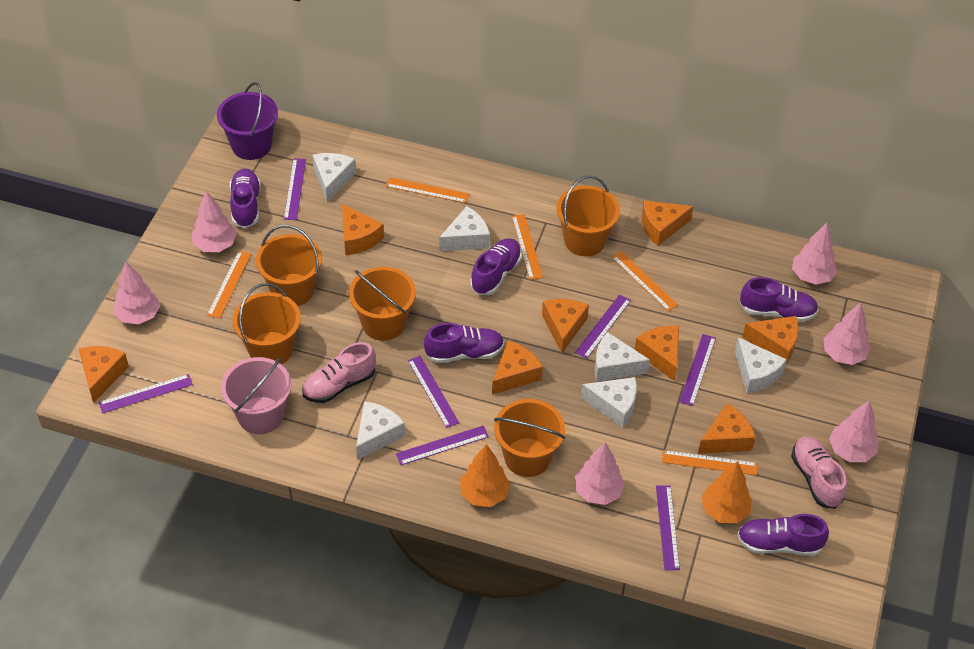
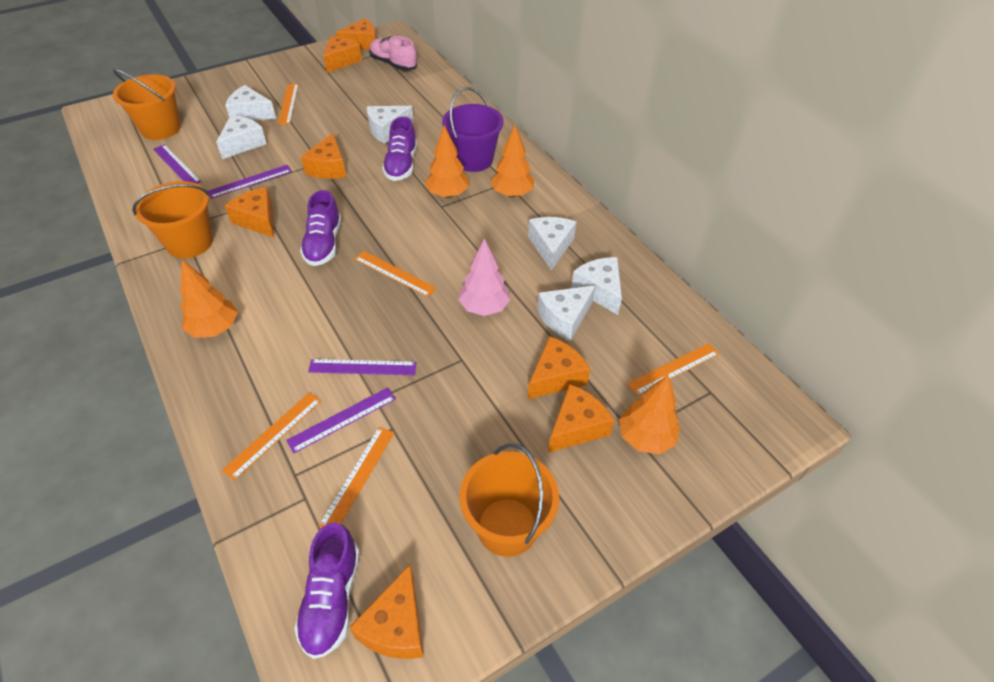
orange bucket: [233,283,301,364] [256,225,322,306] [349,267,416,341] [494,399,565,477] [556,175,620,257] = 5 -> [113,68,181,140] [132,181,213,258] [460,443,559,557] = 3
orange cheese: [78,346,129,403] [342,204,384,255] [492,341,543,395] [542,299,589,353] [634,326,679,381] [642,201,693,246] [698,403,756,454] [742,316,798,365] = 8 -> [225,187,274,237] [301,133,346,179] [323,36,362,73] [336,18,376,50] [350,565,423,659] [528,336,590,399] [548,384,614,453] = 7
orange tree: [460,444,510,507] [701,461,752,523] = 2 -> [180,260,238,338] [425,125,469,198] [491,125,534,197] [619,375,680,454] = 4
pink bucket: [221,357,291,434] = 1 -> none = 0
pink shoe: [302,342,376,403] [791,436,847,509] = 2 -> [369,36,417,71] = 1
pink tree: [113,262,161,324] [192,191,237,252] [575,442,625,505] [792,223,837,285] [823,302,870,365] [829,400,878,462] = 6 -> [458,238,511,316] = 1
purple ruler: [99,374,193,413] [284,158,306,220] [396,426,489,465] [408,356,459,428] [575,294,631,359] [656,485,680,570] [679,334,716,406] = 7 -> [153,144,201,184] [208,165,292,199] [286,387,396,453] [308,359,416,375] = 4
purple shoe: [230,169,261,228] [424,323,504,363] [470,238,522,295] [737,514,829,556] [740,277,819,322] = 5 -> [294,522,360,659] [300,190,341,266] [382,117,417,181] = 3

